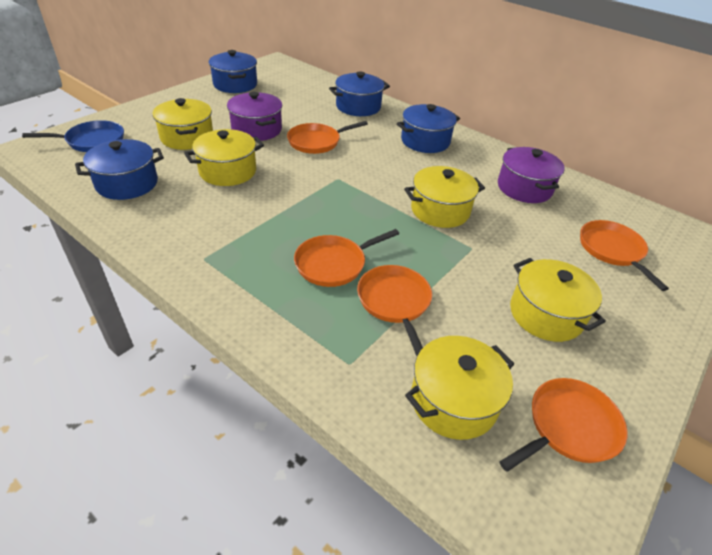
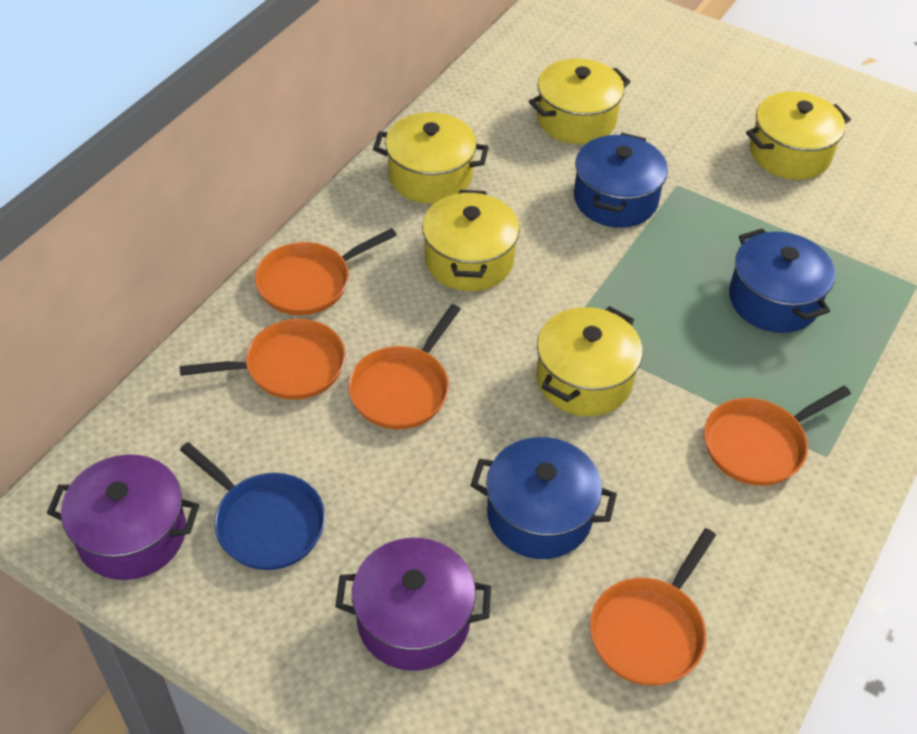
blue pot: [75,139,164,200] [209,50,257,93] [329,71,390,116] [397,104,460,153] = 4 -> [470,437,617,559] [574,133,668,228] [729,228,835,333] = 3

